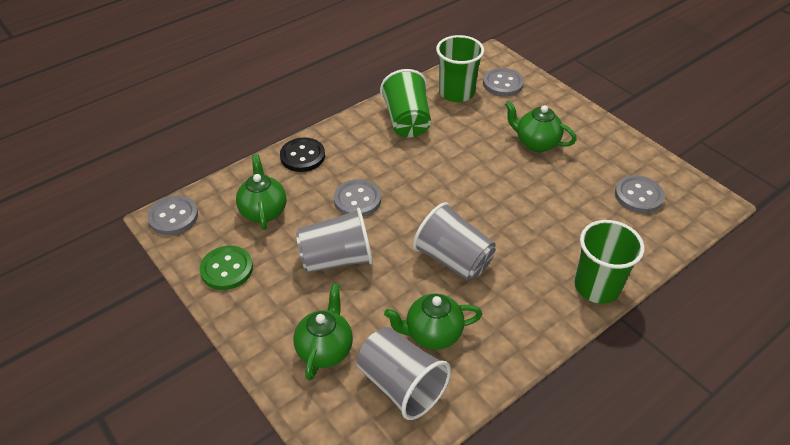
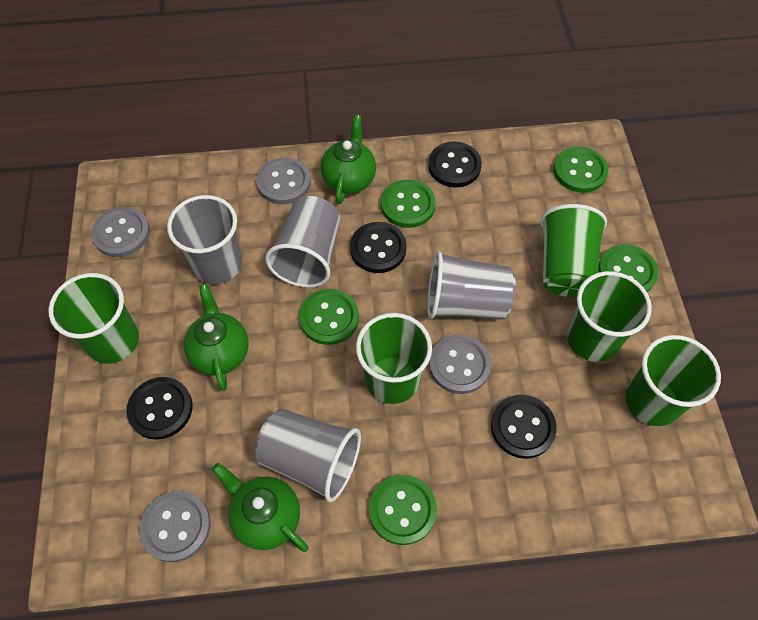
black button: [280,137,325,172] = 1 -> [127,377,192,440] [350,222,407,273] [428,141,482,187] [491,395,557,459] = 4
green button: [200,246,253,290] = 1 -> [299,289,359,345] [369,475,437,545] [381,179,436,228] [554,146,608,193] [598,244,658,292] = 5
green cup: [380,69,431,138] [436,35,484,102] [574,220,644,304] = 3 -> [48,273,139,364] [356,313,432,404] [540,204,607,297] [567,271,652,362] [625,335,721,426] = 5
green teapot: [236,154,286,230] [294,284,353,381] [384,294,482,350] [505,101,577,152] = 4 -> [184,284,249,391] [212,463,309,552] [321,115,376,204] = 3
grey cup: [296,208,373,273] [357,327,451,420] [413,202,496,281] = 3 -> [167,195,242,284] [255,409,361,502] [265,196,340,288] [427,251,516,319] = 4

